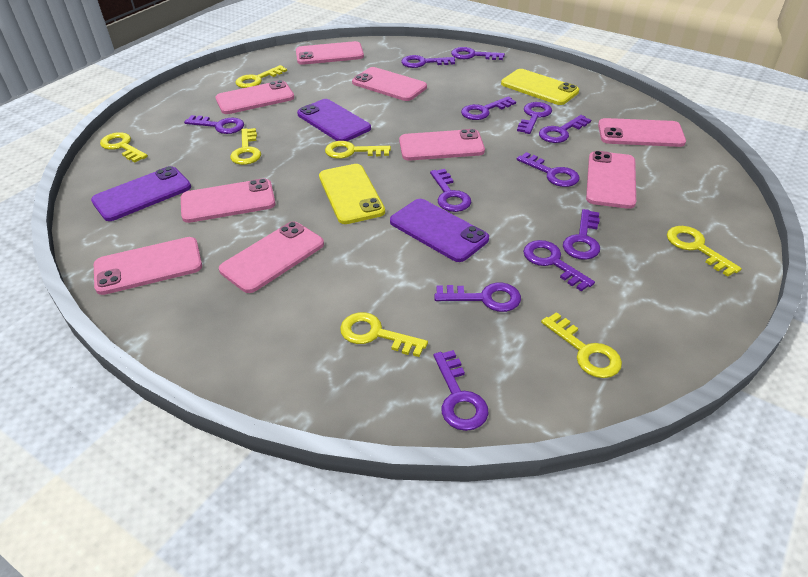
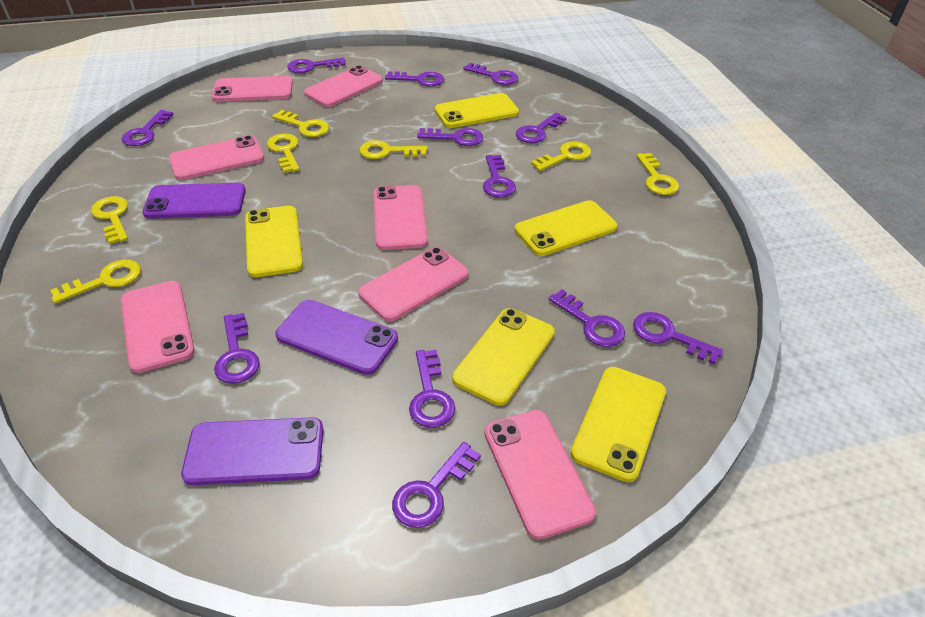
pink phone: [94,237,202,295] [181,178,276,223] [216,80,294,114] [219,221,324,293] [296,41,364,65] [352,67,427,101] [399,129,485,161] [586,151,636,209] [598,118,686,147] = 9 -> [121,281,195,373] [169,135,264,180] [212,76,293,102] [304,66,383,107] [358,247,469,322] [374,185,428,250] [484,410,596,540] = 7
yellow phone: [319,164,385,224] [501,69,579,105] = 2 -> [245,206,303,277] [435,93,519,128] [452,308,555,406] [515,200,617,256] [571,367,666,482] = 5

